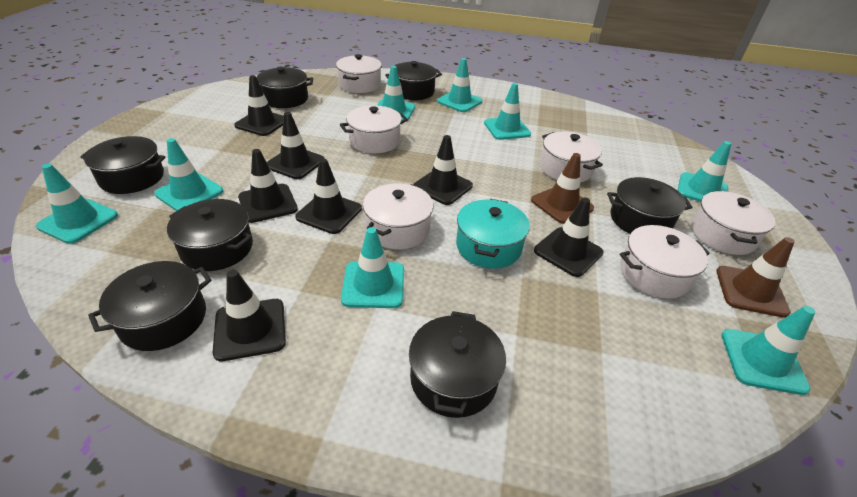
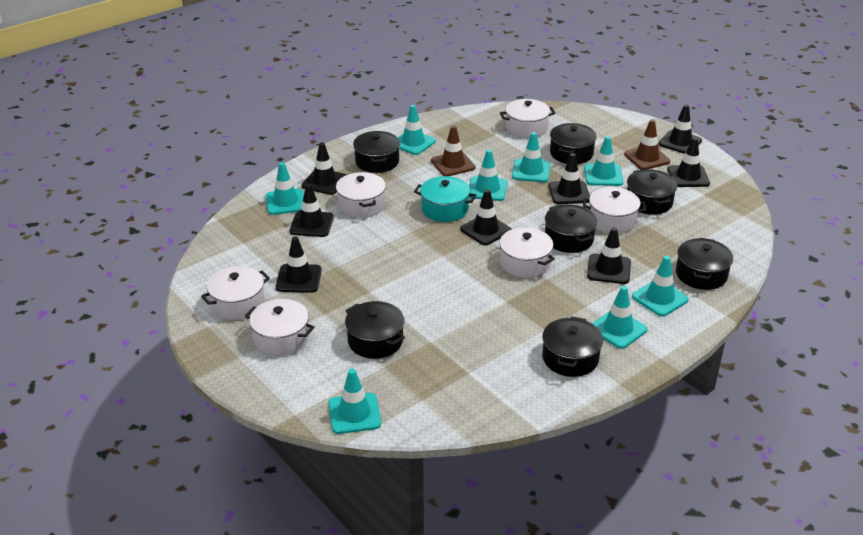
black traffic cone: [213,270,286,361] [234,75,284,136] [238,149,298,223] [267,112,325,179] [295,159,362,234] [413,135,473,205] [534,198,604,277] = 7 -> [276,237,322,293] [289,184,334,237] [302,143,346,195] [460,189,512,245] [548,153,590,204] [587,227,631,284] [659,104,702,154] [667,137,710,187] = 8

